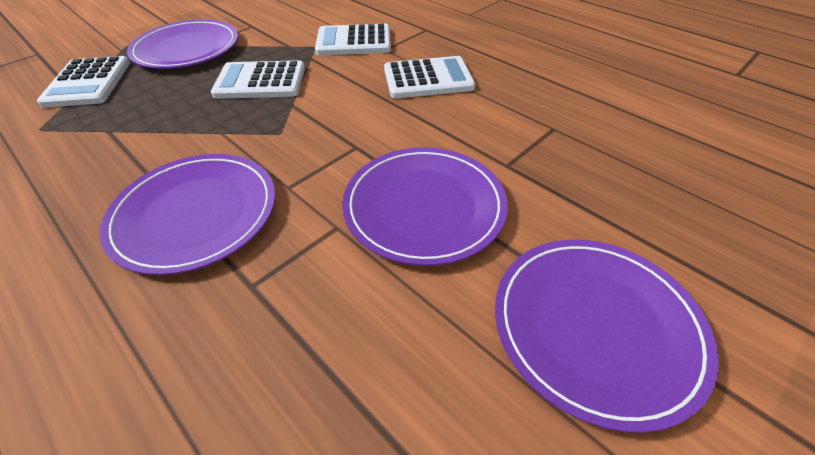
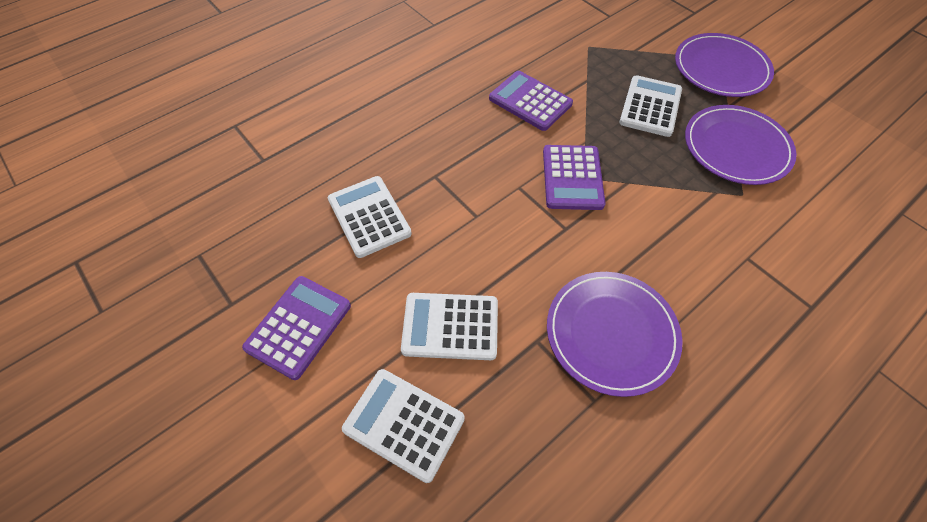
purple calculator: none = 0 -> [242,276,351,380] [489,71,573,131] [543,145,605,210] = 3
purple plate: [100,154,276,275] [127,19,238,69] [342,147,508,266] [495,239,719,433] = 4 -> [547,272,683,397] [675,33,774,97] [685,105,796,185] = 3

